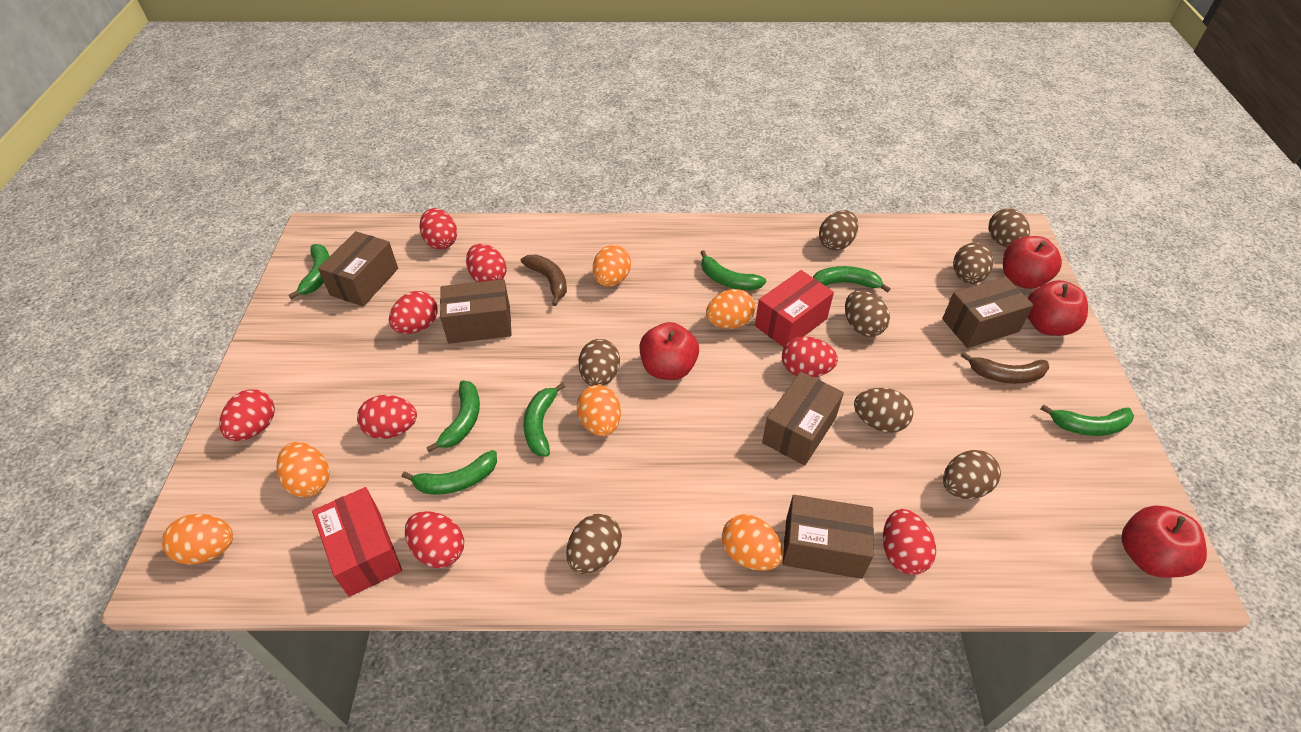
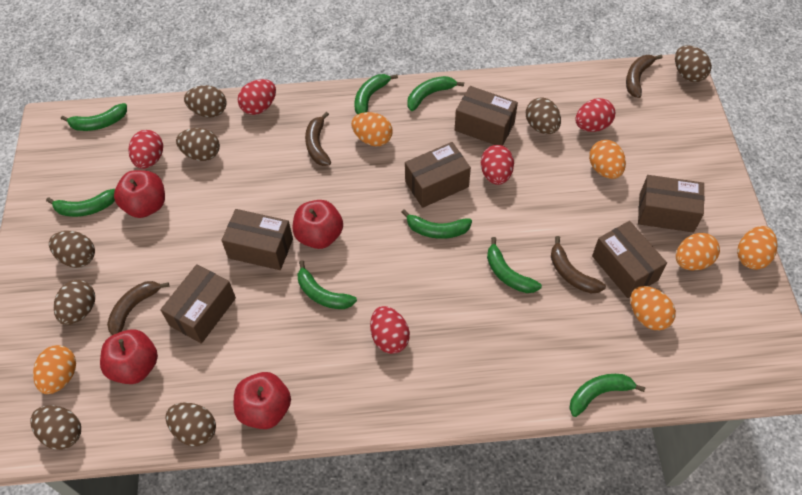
brown banana: [521,254,567,306] [961,352,1049,384] = 2 -> [107,281,169,335] [305,112,331,166] [551,236,606,293] [626,55,662,98] = 4
brown box: [318,231,398,306] [440,279,512,344] [762,371,844,465] [783,495,874,579] [942,277,1034,348] = 5 -> [160,264,236,344] [221,209,293,270] [405,142,471,208] [455,86,518,146] [592,221,667,298] [638,175,704,233] = 6
green banana: [289,244,330,299] [402,450,497,494] [426,380,480,452] [523,382,565,457] [700,250,766,290] [813,266,890,293] [1040,404,1134,436] = 7 -> [46,189,115,217] [61,103,127,131] [298,260,357,309] [355,74,398,114] [402,209,472,239] [408,76,464,111] [487,237,542,293] [569,374,645,417] = 8
red box: [312,487,402,597] [755,270,834,347] = 2 -> none = 0
red egg: [219,389,275,441] [357,395,417,439] [389,291,438,334] [405,511,464,568] [419,208,457,249] [466,244,506,282] [782,336,838,377] [883,509,936,575] = 8 -> [129,130,163,169] [238,79,276,115] [370,306,410,354] [481,145,514,185] [575,98,615,132] = 5

